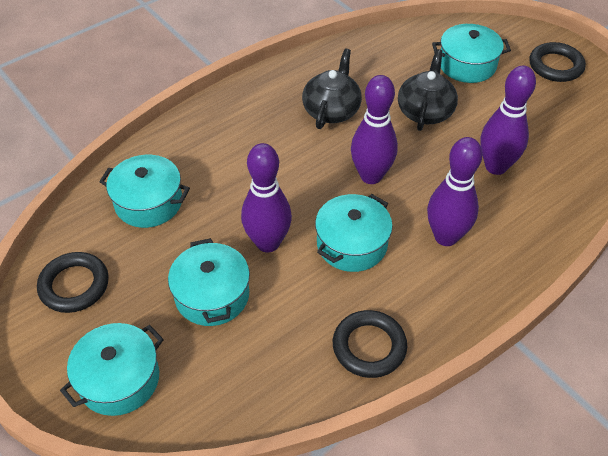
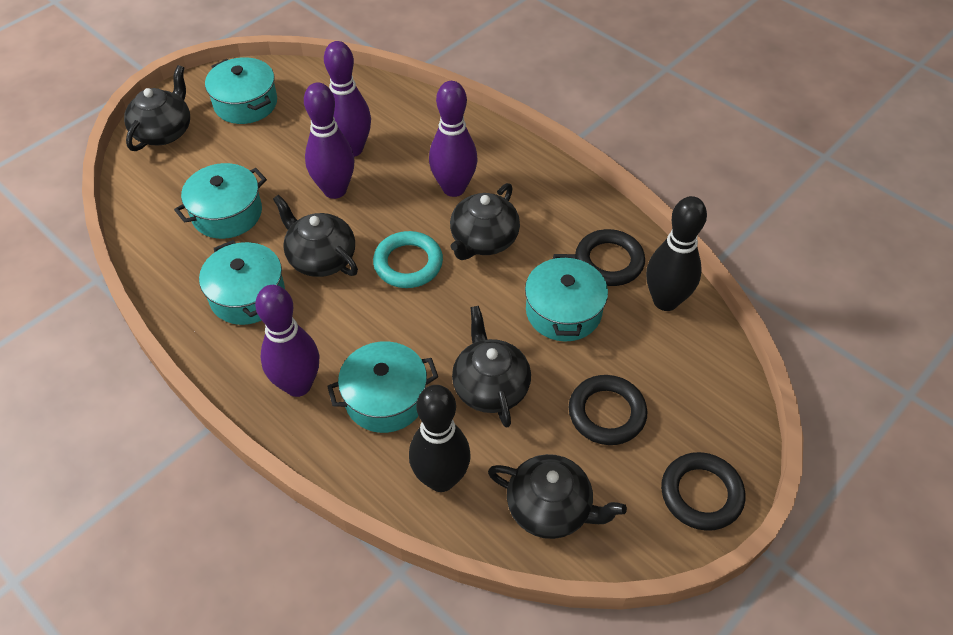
black bowling pin: none = 0 -> [409,385,471,492] [646,196,707,311] = 2
black teapot: [302,49,362,129] [398,49,458,131] = 2 -> [124,65,190,151] [273,195,358,277] [450,183,520,260] [452,306,531,428] [488,454,627,539] = 5
turquoise ring: none = 0 -> [373,231,443,288] = 1

